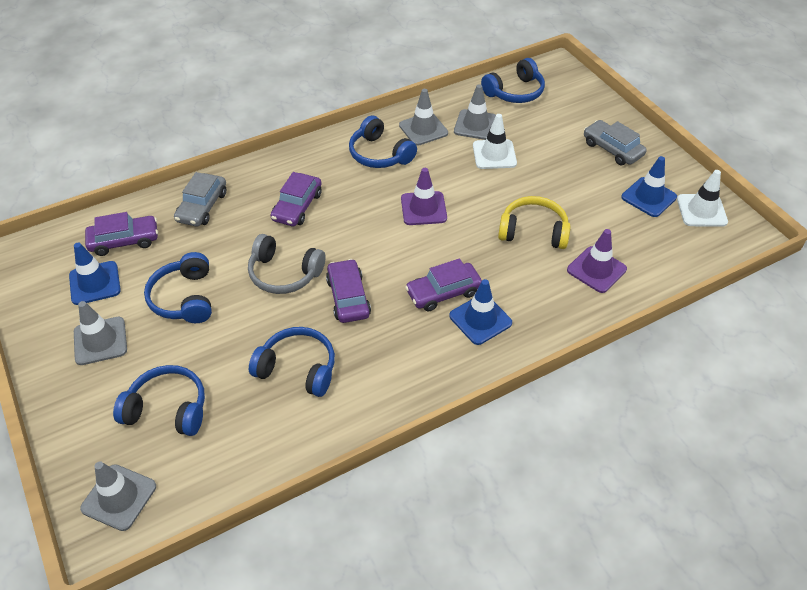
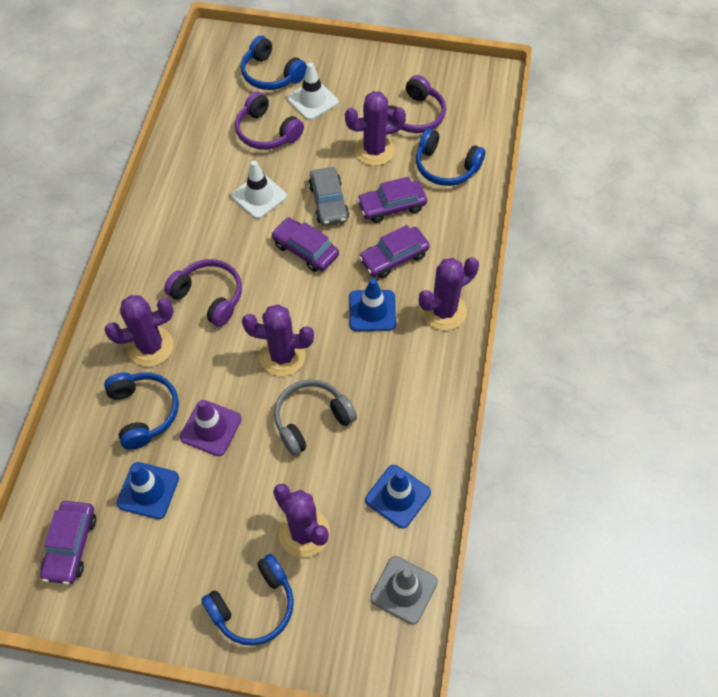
blue headphones: [113,365,205,436] [144,252,212,323] [249,327,335,397] [349,116,417,168] [481,58,545,103] = 5 -> [104,372,179,450] [201,554,294,646] [241,36,307,90] [416,128,485,186] = 4
grey car: [174,172,226,227] [584,120,647,165] = 2 -> [308,167,349,226] = 1
grey traffic cone: [74,301,127,365] [80,461,156,531] [399,89,448,146] [454,84,496,140] = 4 -> [370,556,438,625] = 1
purple cactus: none = 0 -> [104,295,174,367] [242,304,314,376] [273,484,330,558] [345,91,406,166] [419,257,479,330] = 5
purple headphones: none = 0 -> [164,259,242,327] [235,92,304,150] [387,75,446,133] = 3
purple traffic cone: [401,168,447,225] [567,229,627,293] = 2 -> [180,400,242,456] = 1
yellow headphones: [498,196,571,249] = 1 -> none = 0

